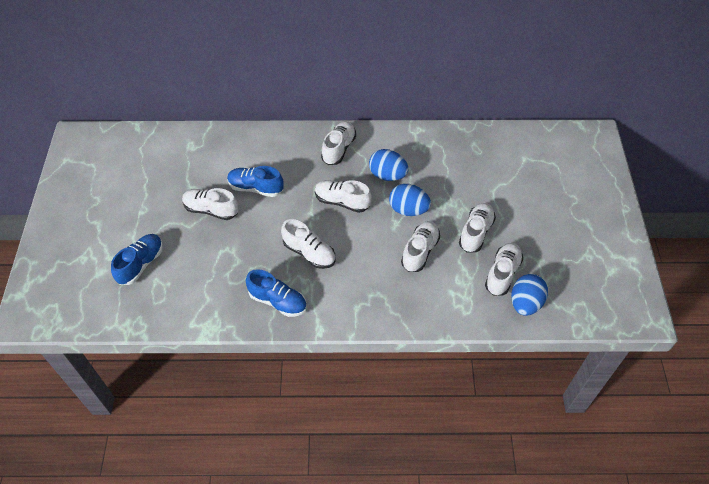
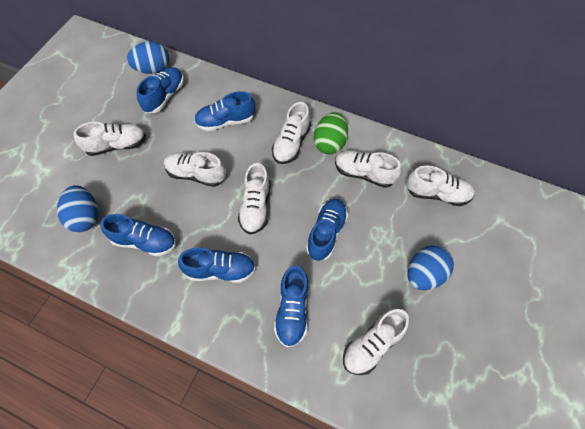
blue shoe: [111,234,163,285] [227,166,284,197] [246,269,307,317] = 3 -> [100,214,176,257] [137,67,184,113] [178,247,256,283] [194,91,255,131] [274,266,309,348] [306,199,348,261] = 6
green egg: none = 0 -> [314,112,348,154] = 1

